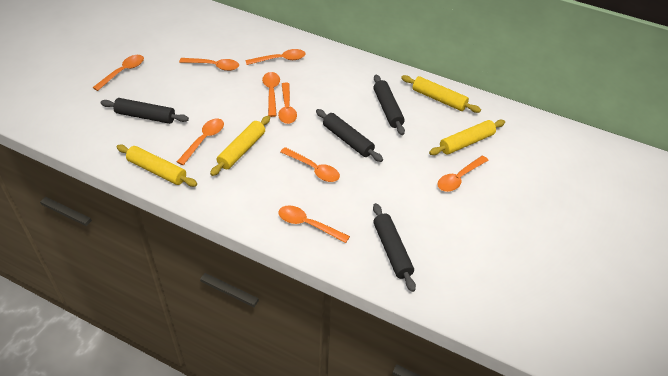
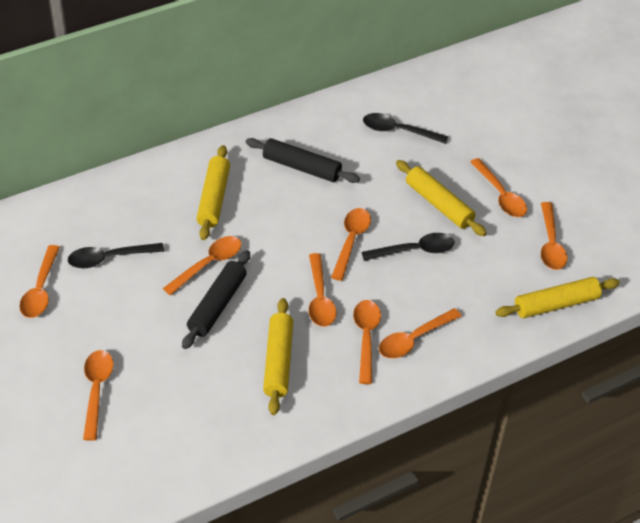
black rolling pin: [101,98,189,124] [316,109,383,162] [373,203,416,292] [374,75,405,135] = 4 -> [182,250,250,349] [245,138,360,183] = 2
black spoon: none = 0 -> [68,243,164,268] [362,233,455,261] [363,113,448,144] = 3

